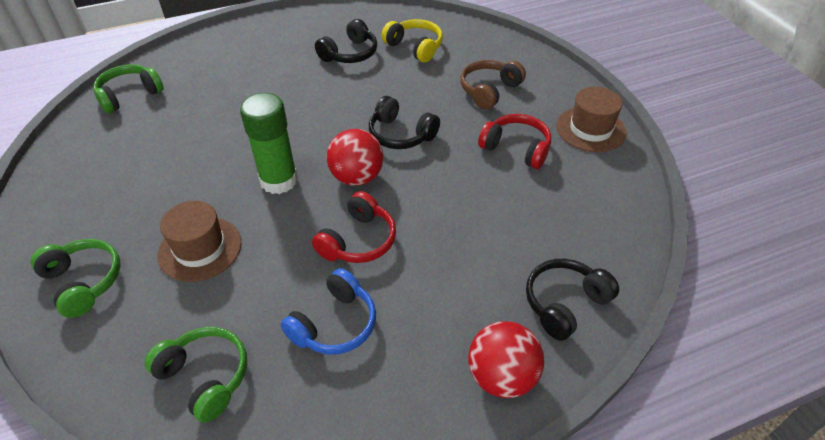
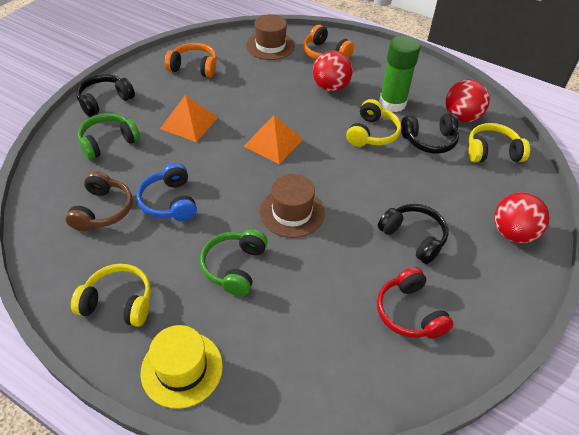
green headphones: [31,239,121,318] [93,64,164,113] [145,327,248,423] = 3 -> [78,113,140,160] [200,229,268,296] = 2
orange headphones: none = 0 -> [165,43,217,78] [303,25,354,60] = 2
orange pyramid: none = 0 -> [160,95,218,142] [243,115,304,164] = 2
red ball: [327,129,383,186] [468,321,544,398] = 2 -> [313,51,353,92] [446,79,490,122] [494,192,550,243] = 3
red headphones: [312,191,396,263] [478,114,551,169] = 2 -> [377,267,454,339] = 1
yellow hat: none = 0 -> [140,325,223,409] = 1
yellow headphones: [382,19,443,62] = 1 -> [71,264,151,327] [346,99,401,147] [468,123,530,162] = 3

